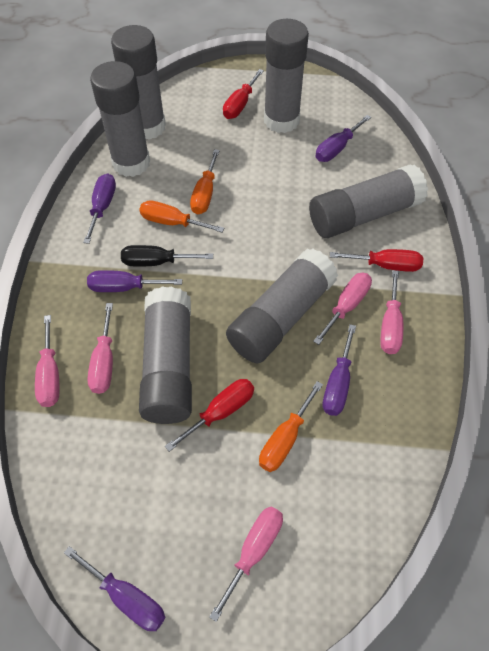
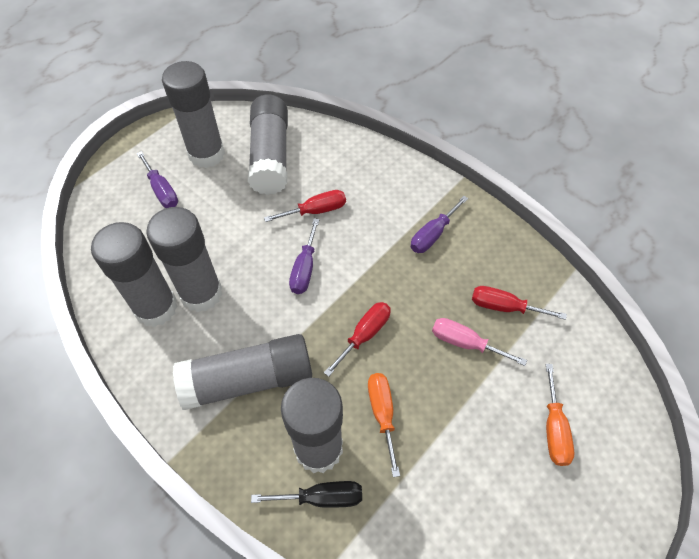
orange screwdriver: [139,200,224,232] [190,149,220,214] [259,381,323,472] = 3 -> [368,373,400,477] [546,364,574,466] = 2
pink screwdriver: [35,315,60,407] [87,303,113,394] [209,507,283,622] [313,273,372,345] [380,270,403,354] = 5 -> [432,318,527,366] = 1
purple screwdriver: [64,546,165,631] [83,173,116,244] [87,270,182,292] [316,115,371,162] [323,324,356,416] = 5 -> [137,151,178,208] [289,218,319,294] [411,196,468,253] = 3

